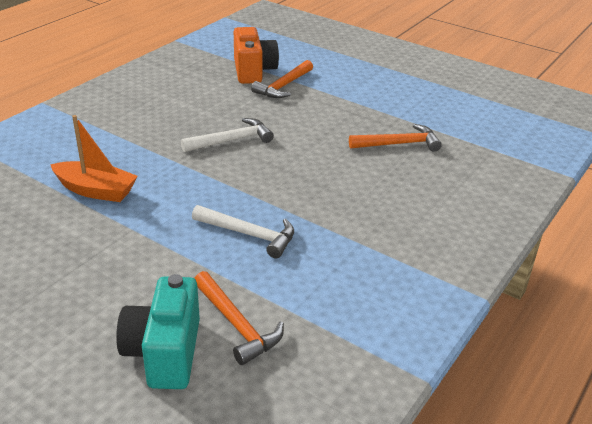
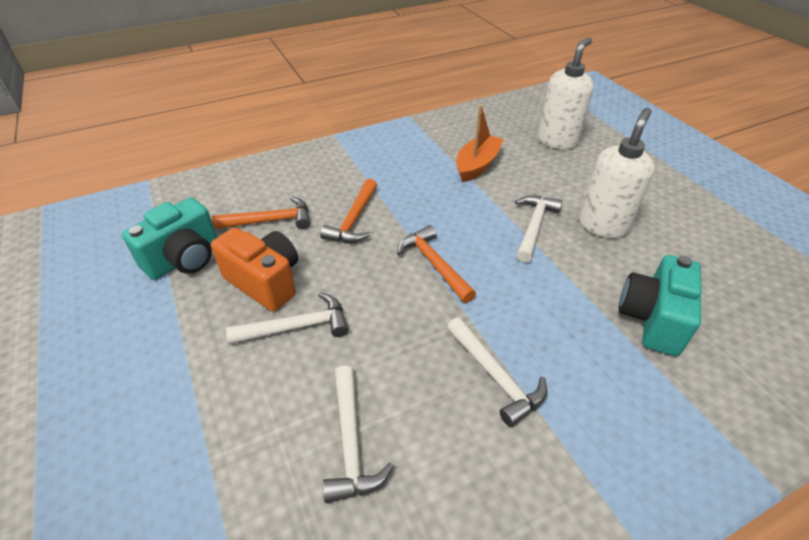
turquoise camera: [116,274,200,389] = 1 -> [122,197,217,280] [619,255,701,356] = 2
white hammer: [181,118,274,152] [192,205,294,259] = 2 -> [226,292,349,345] [323,365,394,503] [447,318,547,427] [515,195,563,263] = 4
white soap dispenser: none = 0 -> [538,37,594,149] [579,108,655,238] = 2

